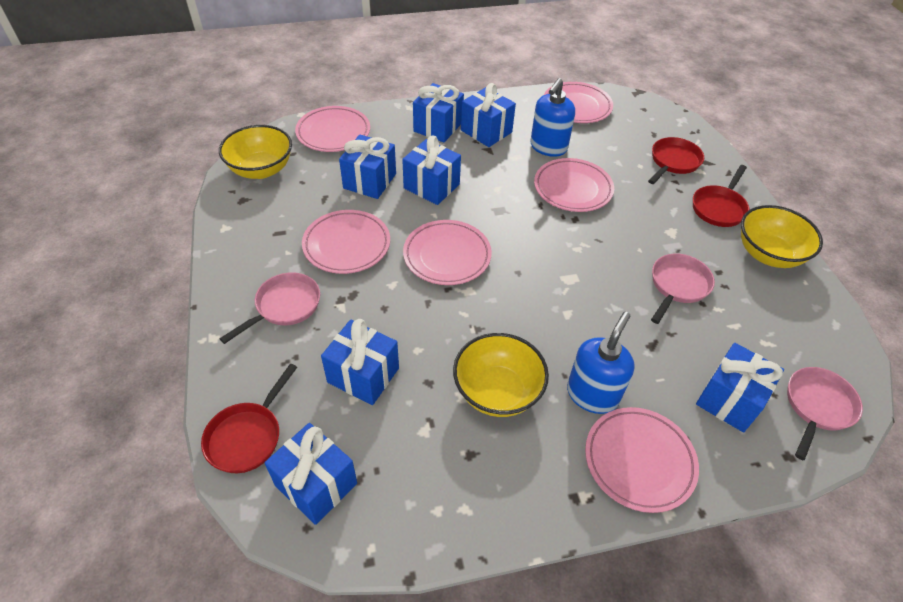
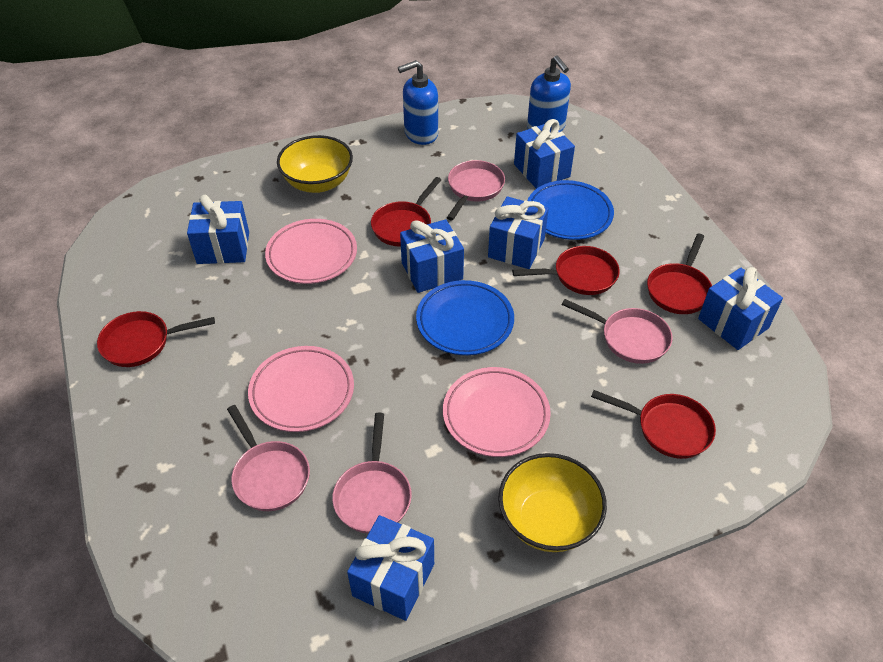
blue gift: [265,423,357,525] [321,319,399,405] [339,135,396,199] [402,136,461,205] [413,83,464,143] [461,83,516,147] [696,343,784,432] = 7 -> [187,195,249,264] [347,515,434,621] [400,219,464,293] [488,196,549,269] [514,119,575,189] [698,267,783,350] = 6
blue plate: none = 0 -> [416,280,514,355] [527,180,614,240] = 2
pink pan: [220,272,320,344] [651,254,715,324] [787,367,863,460] = 3 -> [227,405,310,511] [332,413,412,534] [447,160,505,220] [562,299,673,364] = 4
pink plate: [295,106,370,152] [302,210,390,274] [403,220,492,285] [534,158,614,212] [544,82,613,123] [585,407,699,513] = 6 -> [248,346,354,432] [265,219,357,284] [443,367,551,457] = 3
red pan: [201,363,297,473] [648,137,704,184] [693,165,750,227] = 3 -> [97,311,215,367] [371,177,441,247] [512,246,620,295] [591,390,716,459] [647,234,712,314] = 5
yellow bowl: [219,125,292,179] [453,333,549,417] [741,205,823,268] = 3 -> [277,135,353,193] [498,453,607,552] = 2

